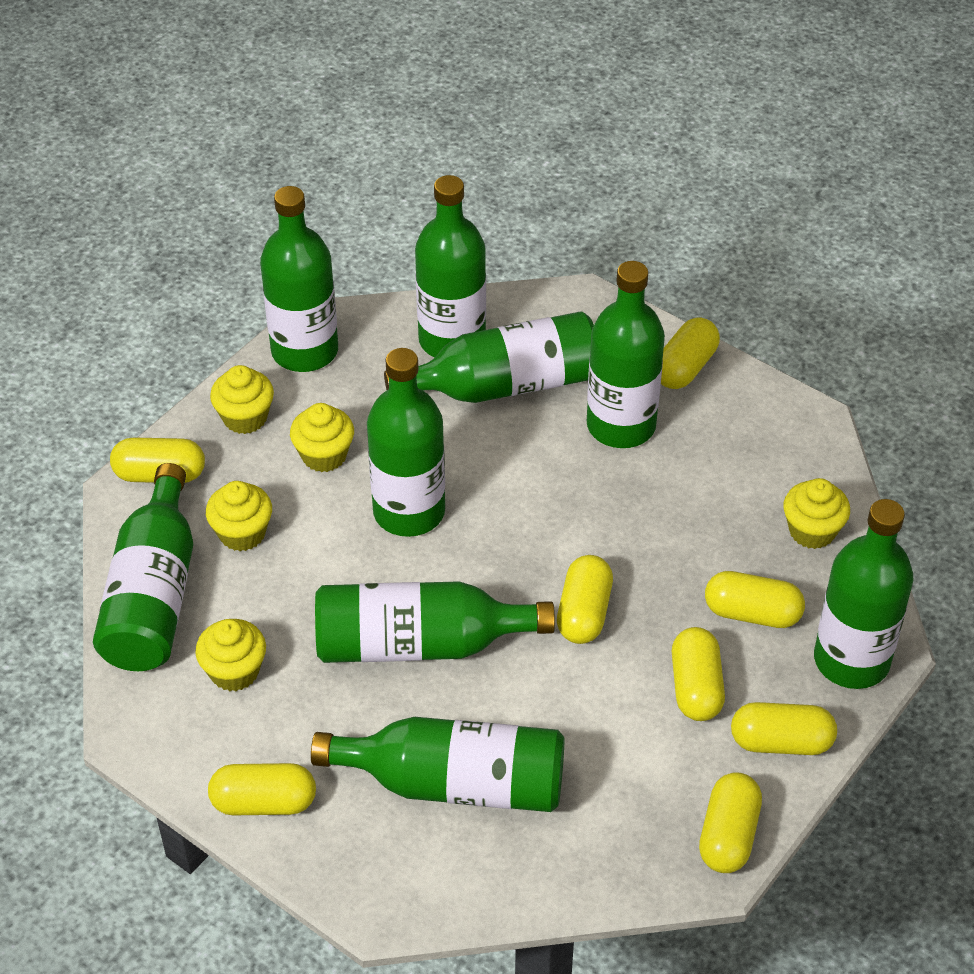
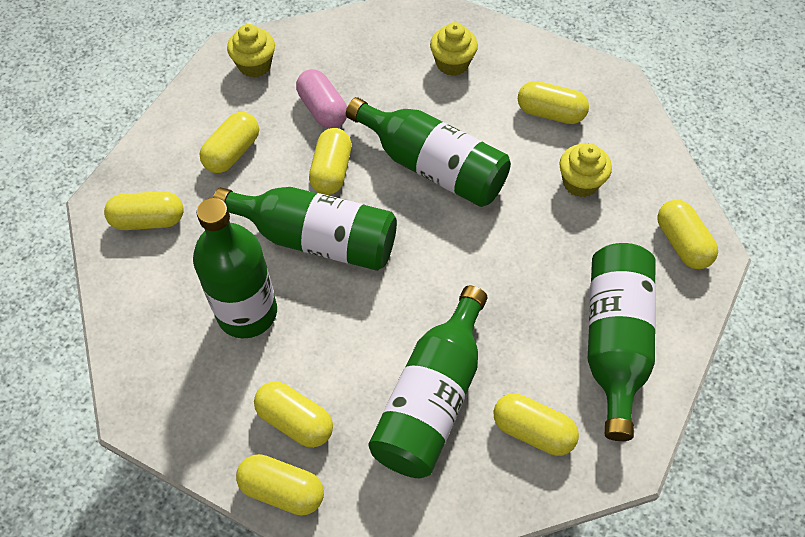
green bottle: [93,463,193,671] [260,186,338,372] [311,717,564,812] [315,581,555,663] [367,348,445,537] [384,311,594,403] [415,175,486,358] [587,261,665,448] [814,499,913,689] = 9 -> [193,198,277,338] [213,187,397,271] [346,97,511,207] [368,285,487,478] [588,243,656,441] = 5
pink capsule: none = 0 -> [296,69,347,129] = 1
yellow cupcake: [195,619,266,691] [206,481,272,551] [210,365,274,434] [290,403,354,472] [783,478,850,549] = 5 -> [227,24,275,77] [430,22,478,76] [559,143,612,197] = 3

